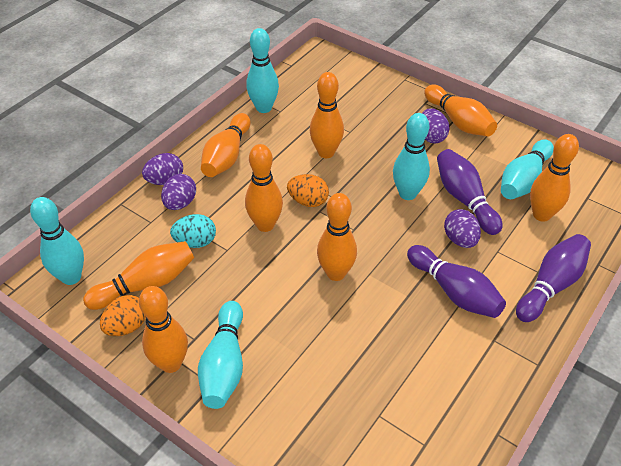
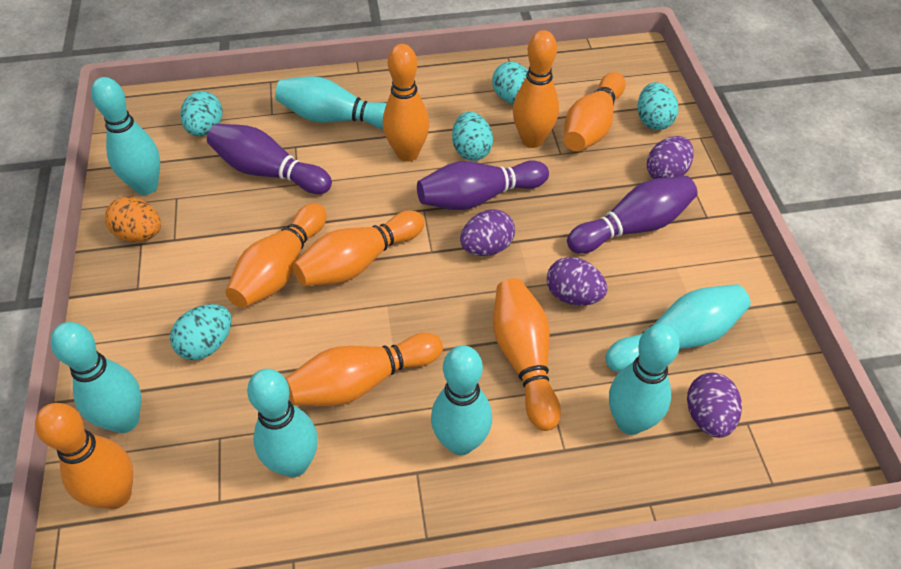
orange egg: [100,295,146,336] [287,174,329,207] = 2 -> [105,197,161,242] = 1
turquoise bowling pin: [30,197,84,285] [198,301,243,409] [246,28,279,113] [393,113,430,200] [501,140,554,199] = 5 -> [50,322,141,433] [91,77,160,195] [247,369,318,477] [275,76,387,129] [431,345,492,455] [605,284,751,372] [609,324,680,435] = 7
turquoise egg: [170,214,216,248] = 1 -> [170,304,232,360] [180,91,223,136] [452,112,493,161] [492,62,528,104] [638,82,678,130] = 5

